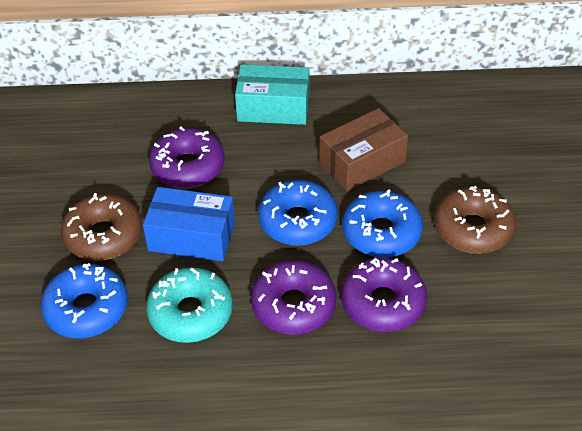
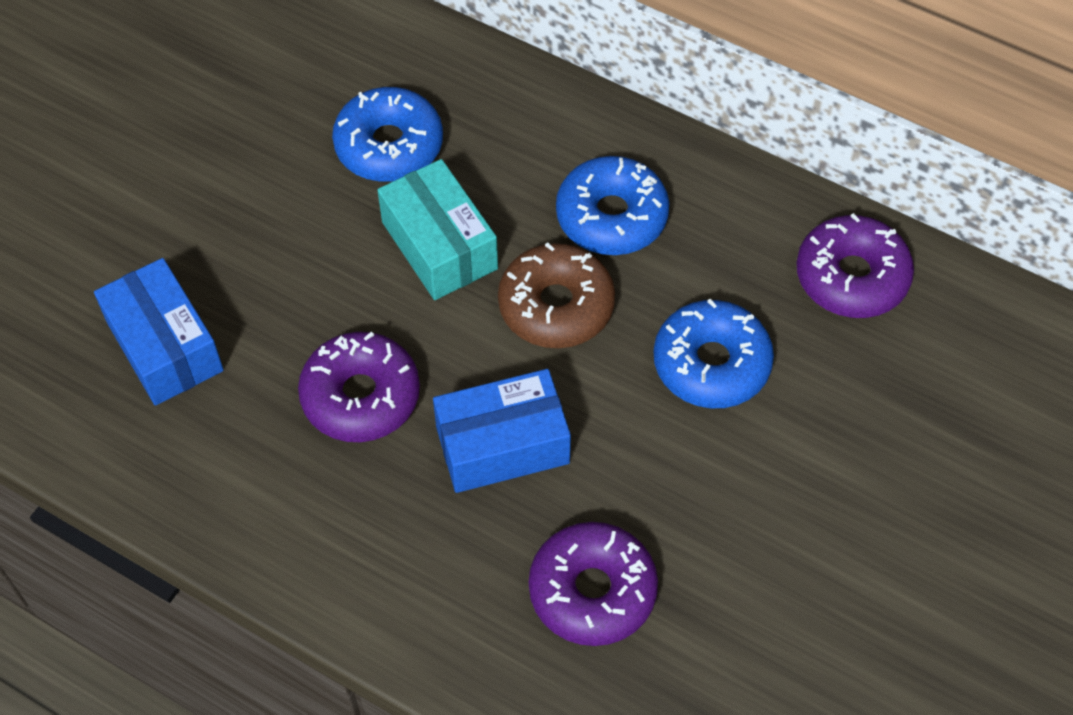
blue box: [143,187,235,261] = 1 -> [94,258,224,406] [433,369,571,493] = 2
brown box: [319,108,408,192] = 1 -> none = 0
brown donut: [61,193,142,261] [434,186,516,254] = 2 -> [498,242,615,348] = 1
turquoise donut: [146,267,233,343] = 1 -> none = 0

